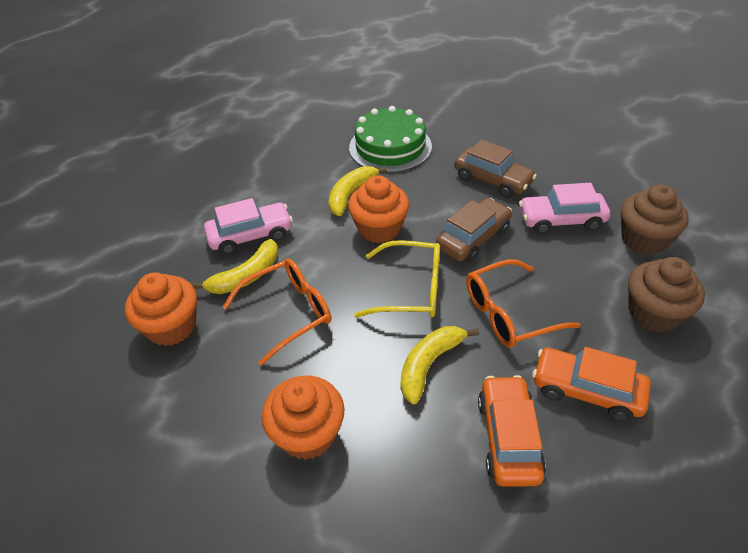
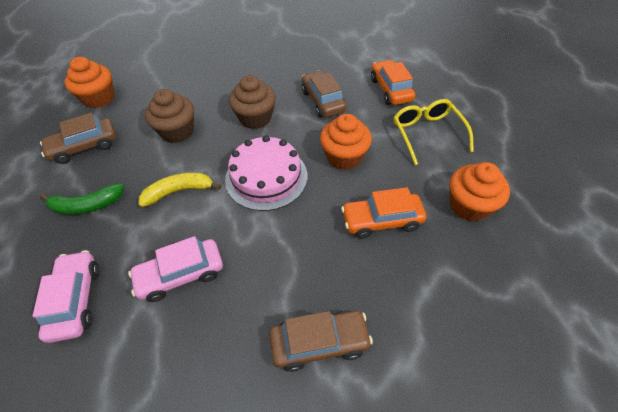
brown car: [436,198,512,263] [454,139,537,198] = 2 -> [40,113,117,164] [269,310,373,372] [301,71,347,117] = 3
green banana: none = 0 -> [40,183,124,215] = 1
green cake: [349,106,432,173] = 1 -> none = 0
orange glasses: [223,259,331,366] [466,259,581,348] = 2 -> none = 0
pink cake: none = 0 -> [225,135,307,211] = 1
yellow banana: [191,239,278,294] [328,166,388,216] [401,326,479,404] = 3 -> [138,172,221,207] = 1

